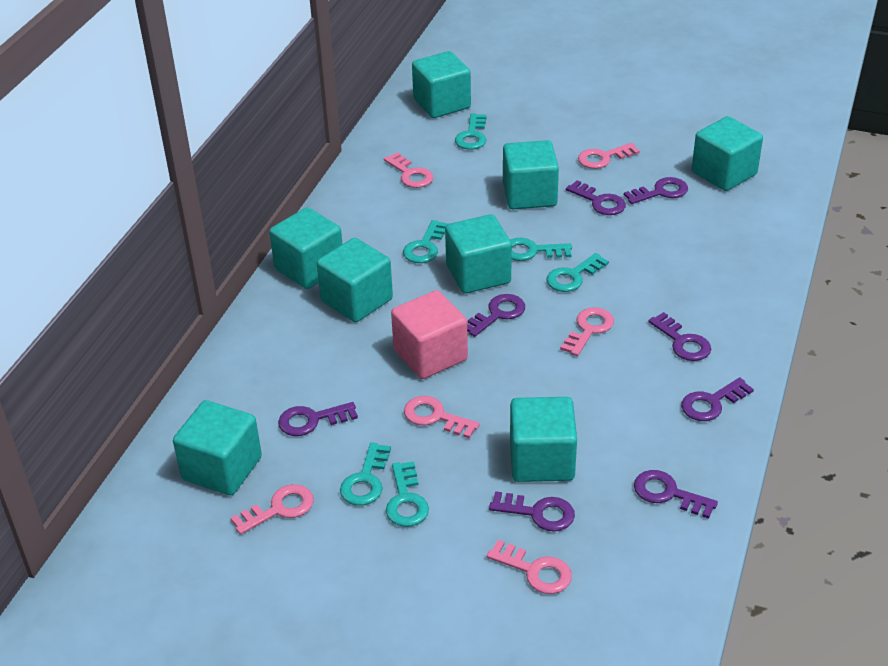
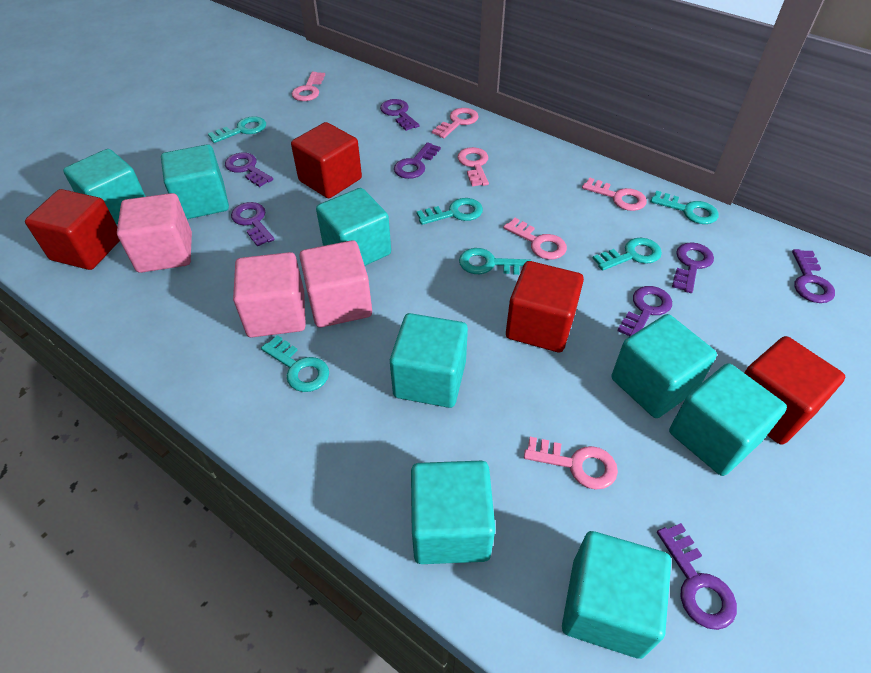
pink cube: [391,290,468,379] = 1 -> [117,193,192,273] [233,252,306,337] [299,240,372,328] = 3
red cube: none = 0 -> [25,189,120,270] [291,122,362,198] [506,261,584,352] [744,336,845,445] = 4

